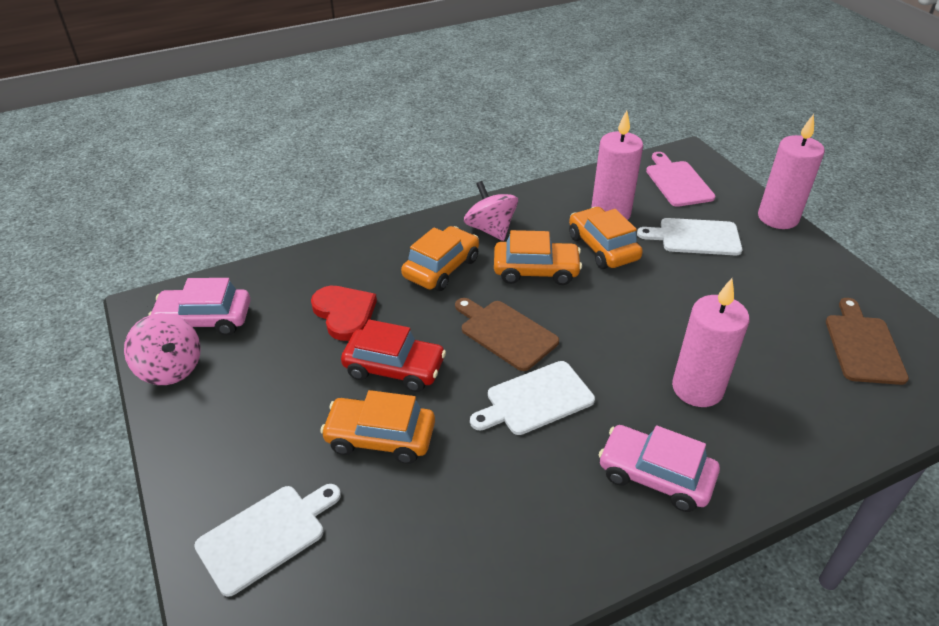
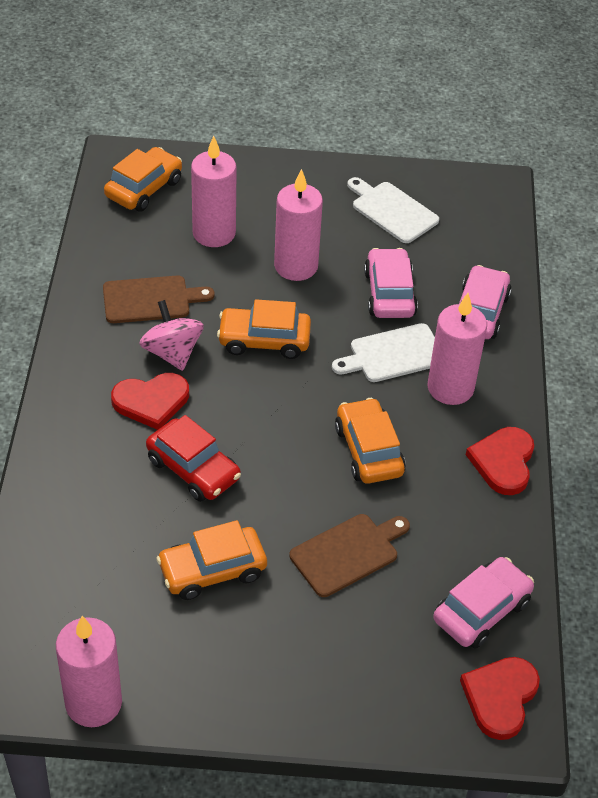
pink candle: [591,110,643,220] [672,278,750,407] [758,114,825,229] = 3 -> [56,616,122,727] [191,136,237,247] [274,169,323,281] [428,293,487,405] = 4
pink car: [148,278,250,335] [598,425,720,512] = 2 -> [364,248,418,318] [433,557,534,649] [459,265,511,339] = 3
pink cutting board: [646,152,715,207] = 1 -> none = 0
pink spinning top: [124,313,201,385] [464,181,518,241] = 2 -> [139,300,204,371] = 1
red heart: [311,286,377,341] = 1 -> [111,373,189,430] [460,657,540,740] [466,427,534,495] = 3
white cutting board: [194,484,341,597] [470,361,595,435] [637,218,742,255] = 3 -> [332,323,435,382] [347,177,439,243] = 2

